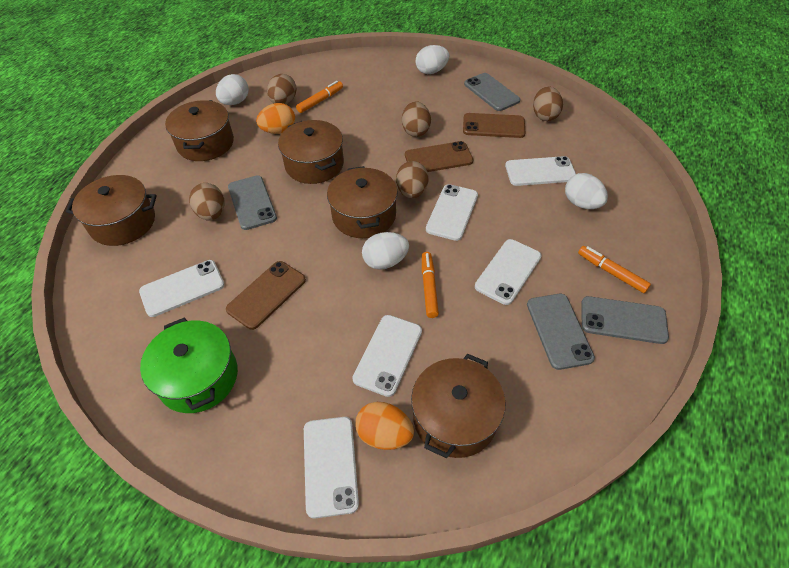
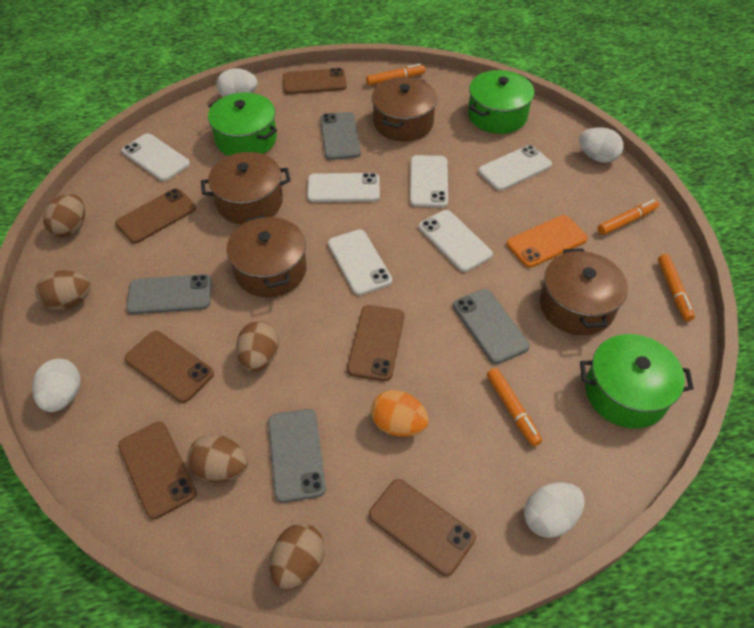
brown phone: [226,261,306,330] [405,141,473,172] [463,113,526,138] = 3 -> [115,188,196,244] [118,422,197,519] [125,331,214,403] [283,68,347,94] [347,305,404,381] [369,479,476,576] = 6
brown pot: [66,175,157,246] [165,100,234,161] [278,120,344,184] [327,166,398,238] [411,354,505,458] = 5 -> [201,152,291,225] [226,215,307,297] [372,77,437,142] [540,248,628,335] = 4
green pot: [140,317,238,413] = 1 -> [208,93,277,156] [468,70,534,134] [580,334,694,428] = 3
orange egg: [256,103,295,134] [355,402,414,450] = 2 -> [371,390,429,437] = 1
orange marker: [296,81,343,113] [422,252,439,318] [578,246,651,293] = 3 -> [366,64,425,86] [487,368,542,446] [598,199,659,235] [658,254,695,321] = 4
orange phone: none = 0 -> [507,215,588,268] = 1

